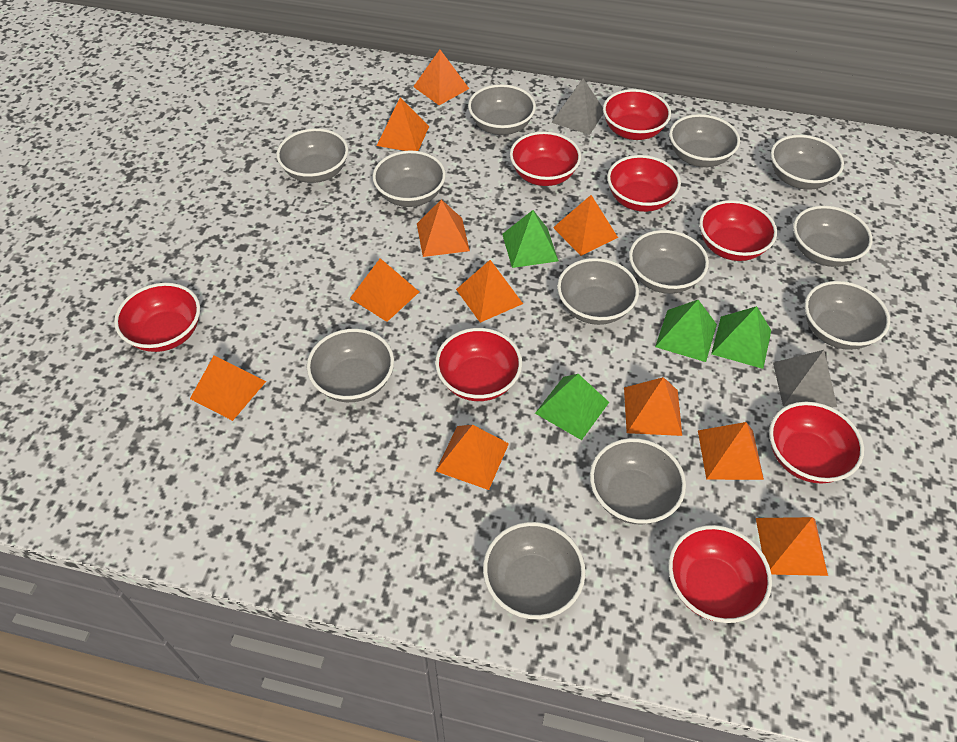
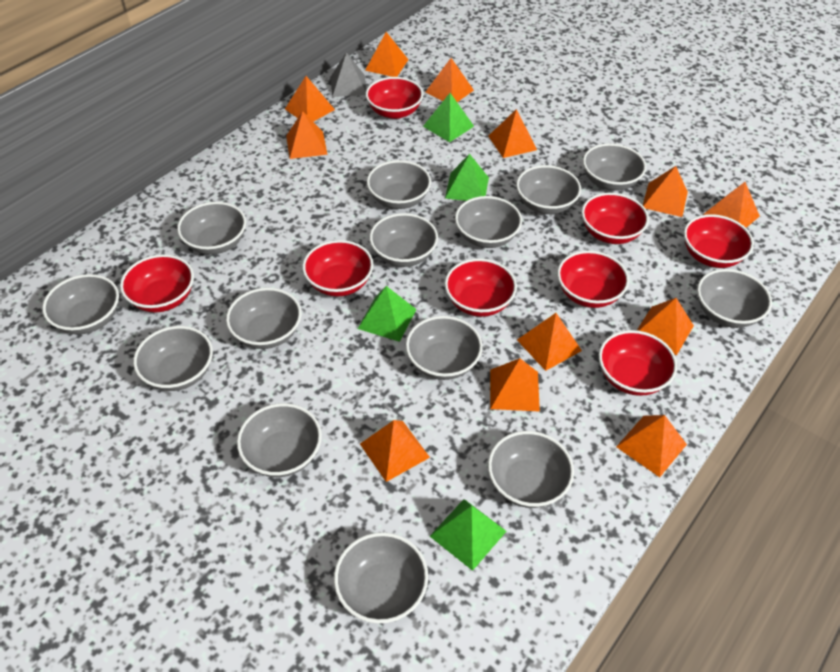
grey bowl: [276,128,348,183] [307,329,394,402] [372,151,446,207] [468,84,536,135] [483,522,585,619] [557,258,639,325] [590,438,686,525] [629,230,709,294] [669,114,740,167] [771,135,844,190] [793,205,872,267] [805,281,890,350] = 12 -> [42,274,119,334] [133,326,213,391] [177,202,246,255] [226,288,301,349] [237,403,322,477] [334,532,428,623] [367,160,431,209] [369,213,438,267] [406,316,483,380] [455,196,522,248] [488,431,574,508] [516,165,581,214] [583,143,646,191] [697,269,772,328] = 14
grey pyramid: [551,79,604,135] [773,350,837,407] = 2 -> [330,52,367,97] = 1
orange pyramid: [190,356,266,421] [350,258,419,322] [377,98,429,151] [413,50,469,105] [417,199,470,257] [436,425,509,490] [456,260,523,323] [553,195,618,256] [624,377,682,436] [698,422,764,480] [756,517,828,576] = 11 -> [285,76,335,122] [286,111,327,159] [360,420,430,482] [365,32,409,77] [426,58,474,102] [489,109,537,158] [490,358,540,412] [517,313,582,371] [616,415,687,477] [637,298,694,356] [643,166,688,217] [703,182,760,228] = 12

